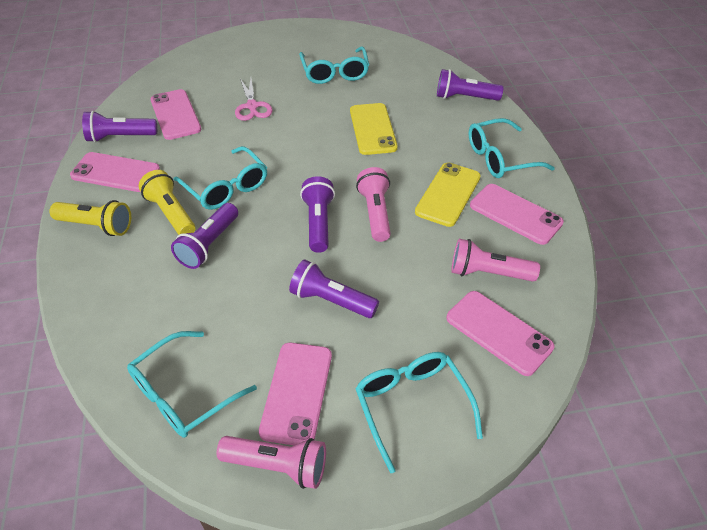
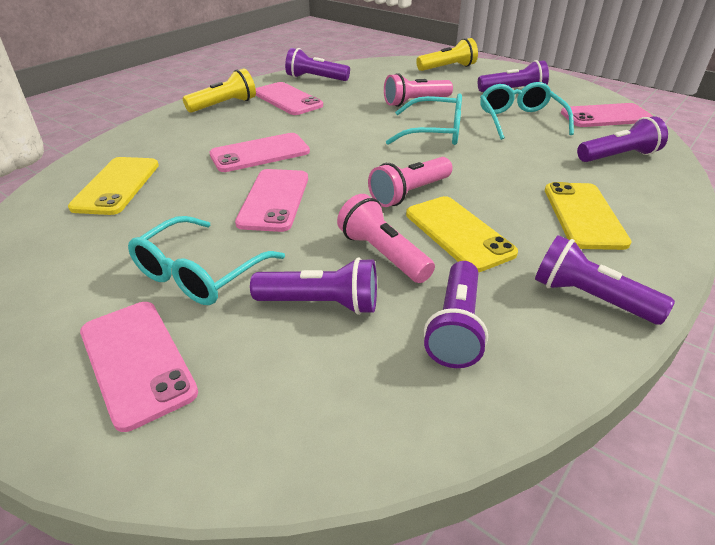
pink scissors: [235,78,273,121] = 1 -> none = 0
purple flashlight: [82,111,157,143] [171,203,238,269] [289,260,379,318] [300,176,335,253] [437,69,503,101] = 5 -> [250,257,377,315] [285,48,350,81] [424,261,488,368] [478,60,549,92] [535,235,675,325] [577,116,668,162] = 6
turquoise glasses: [127,331,257,438] [173,146,267,210] [299,46,369,84] [355,352,483,473] [469,118,555,178] = 5 -> [128,216,285,305] [386,94,462,145] [480,82,574,140] = 3
yellow phone: [350,103,398,155] [415,163,481,227] = 2 -> [68,157,159,215] [406,196,518,272] [545,182,631,250] = 3

